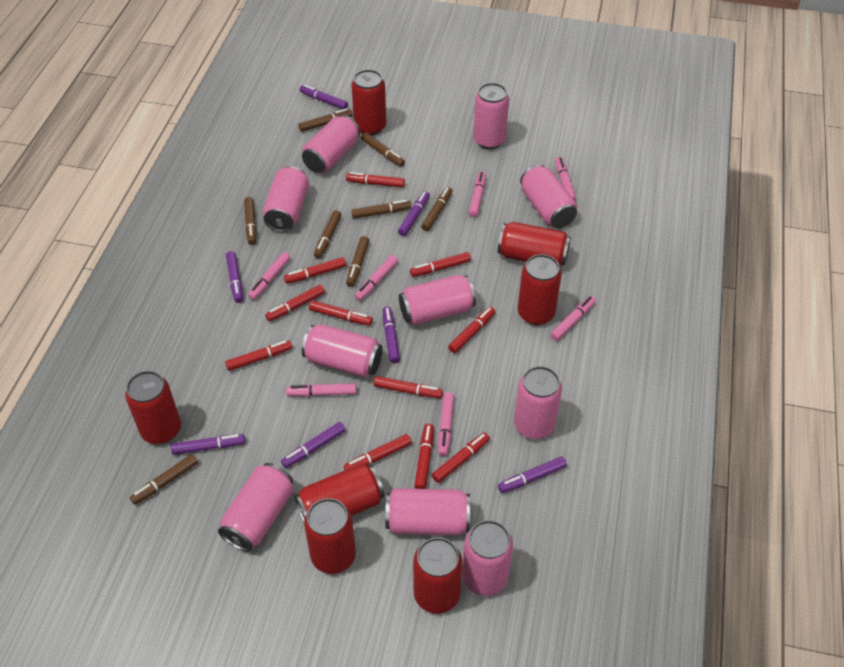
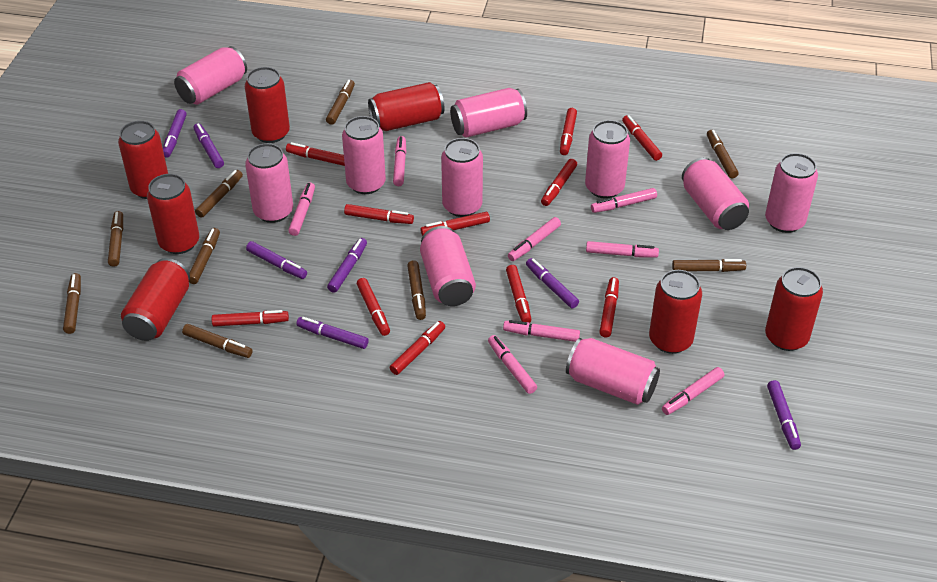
brown marker: [130,454,198,505] [244,197,257,245] [298,108,352,132] [314,210,342,258] [346,236,369,287] [351,200,412,219] [361,133,405,167] [421,187,452,231] = 8 -> [63,273,81,334] [108,211,123,267] [182,324,252,358] [189,228,220,284] [195,170,243,218] [326,80,355,125] [407,260,426,320] [672,259,746,272] [707,130,739,179] = 9
pink marker: [248,252,290,300] [286,383,356,396] [355,255,398,301] [438,392,454,456] [469,171,486,217] [550,296,596,341] [555,157,576,201] = 7 -> [288,183,315,236] [393,136,406,186] [488,335,537,394] [503,320,580,342] [508,217,561,261] [586,241,659,258] [591,188,657,213] [662,367,724,415] = 8

